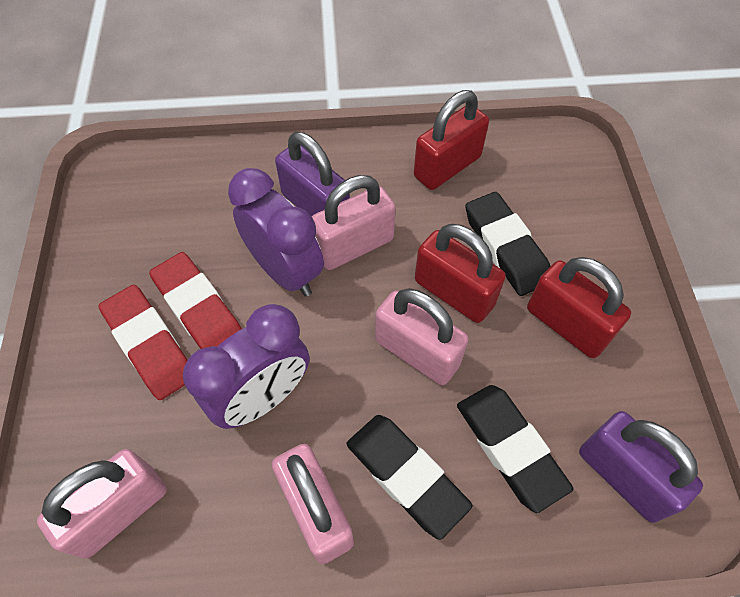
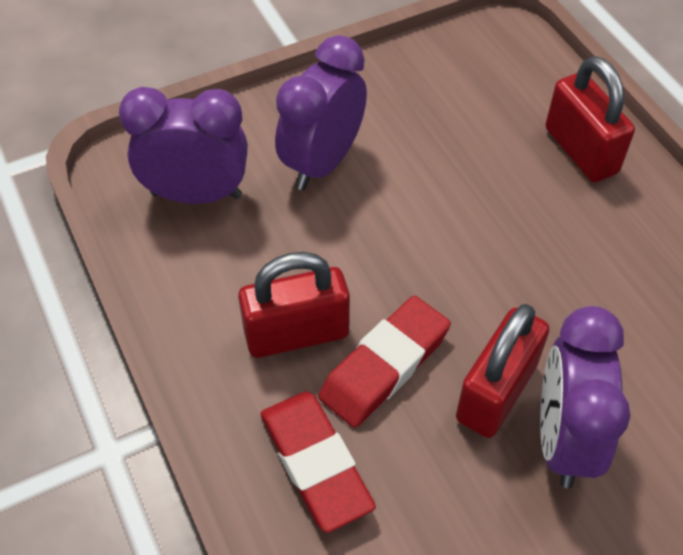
black eraser: [346,415,473,540] [457,385,573,513] [466,192,550,296] = 3 -> none = 0
pink padlock: [37,449,167,559] [272,444,354,564] [312,175,396,270] [375,288,469,385] = 4 -> none = 0
purple clock: [183,304,310,429] [228,168,324,297] = 2 -> [119,87,248,204] [275,35,367,190] [540,306,630,488] = 3
purple padlock: [275,132,350,216] [579,411,703,523] = 2 -> none = 0

